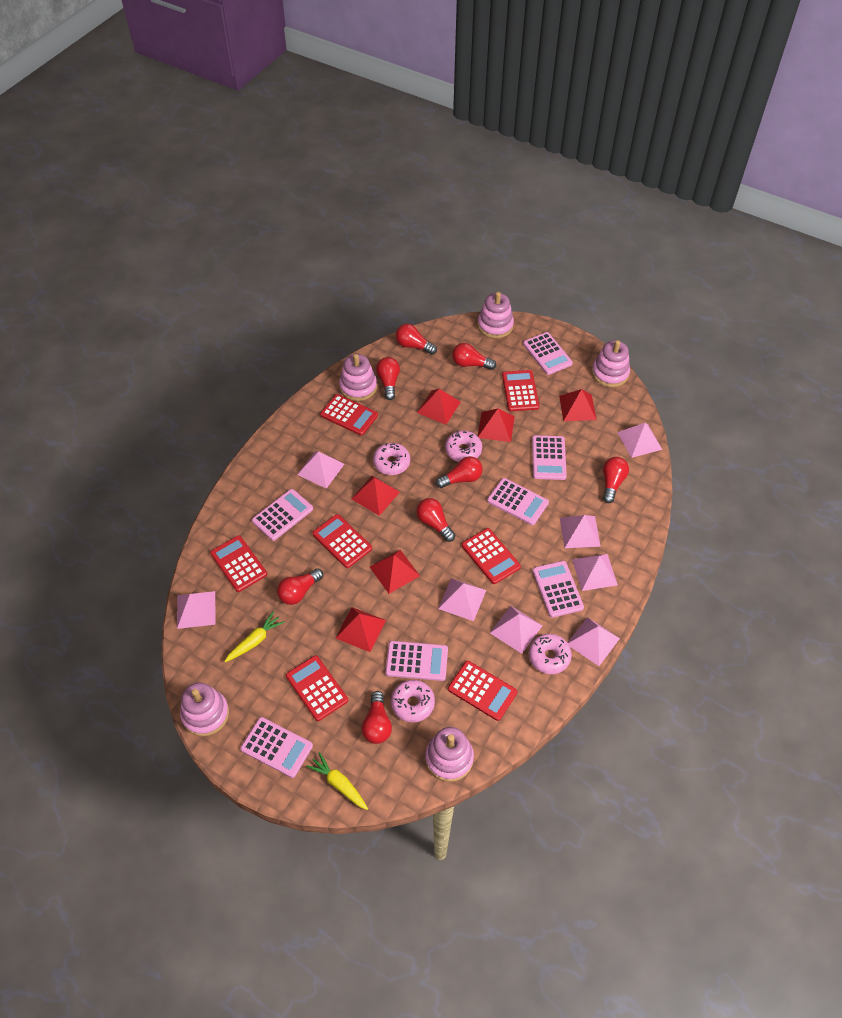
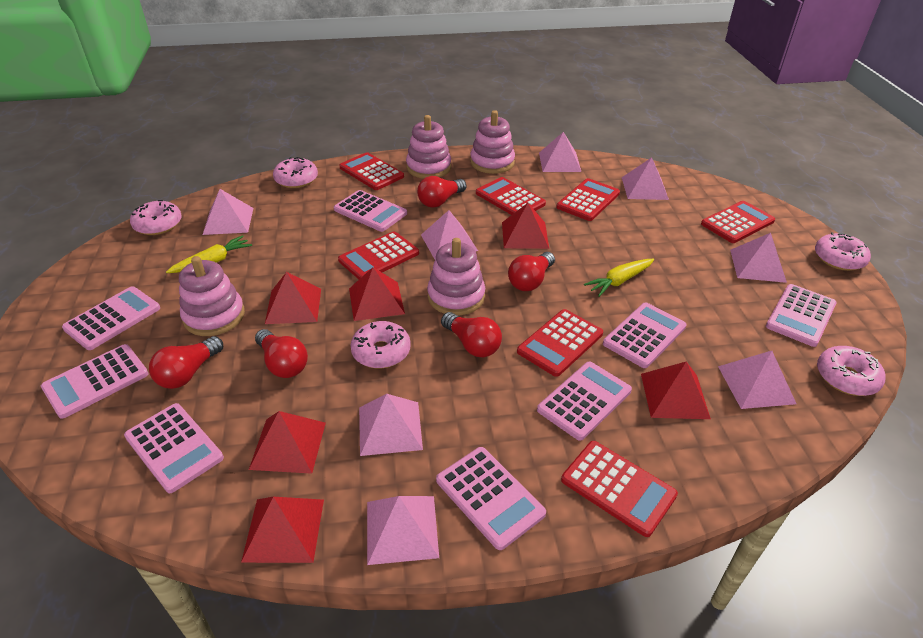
pink calculator: [240,717,313,778] [252,489,313,541] [385,641,448,681] [487,478,549,525] [523,332,573,375] [532,435,567,480] [533,561,584,618] = 7 -> [41,344,149,419] [62,286,160,350] [124,403,224,493] [334,190,407,232] [436,447,546,550] [537,362,632,441] [603,303,686,368] [766,284,837,347] = 8
pink donut: [373,443,410,475] [391,680,435,722] [445,431,482,462] [529,634,572,674] = 4 -> [130,200,182,235] [273,157,318,188] [350,321,411,368] [815,232,871,271] [817,346,886,396] = 5
pink stacking toy: [180,682,229,736] [339,354,377,401] [425,727,474,782] [477,292,514,338] [592,340,630,387] = 5 -> [179,256,245,336] [406,115,451,179] [427,238,485,315] [470,110,515,174] = 4
red light bulb: [277,568,323,605] [361,691,392,744] [376,357,400,400] [396,324,437,355] [416,498,455,542] [436,456,483,488] [452,343,496,370] [603,457,629,503] = 8 -> [149,336,223,389] [255,329,308,378] [417,176,466,208] [441,312,502,357] [508,252,555,291] = 5

